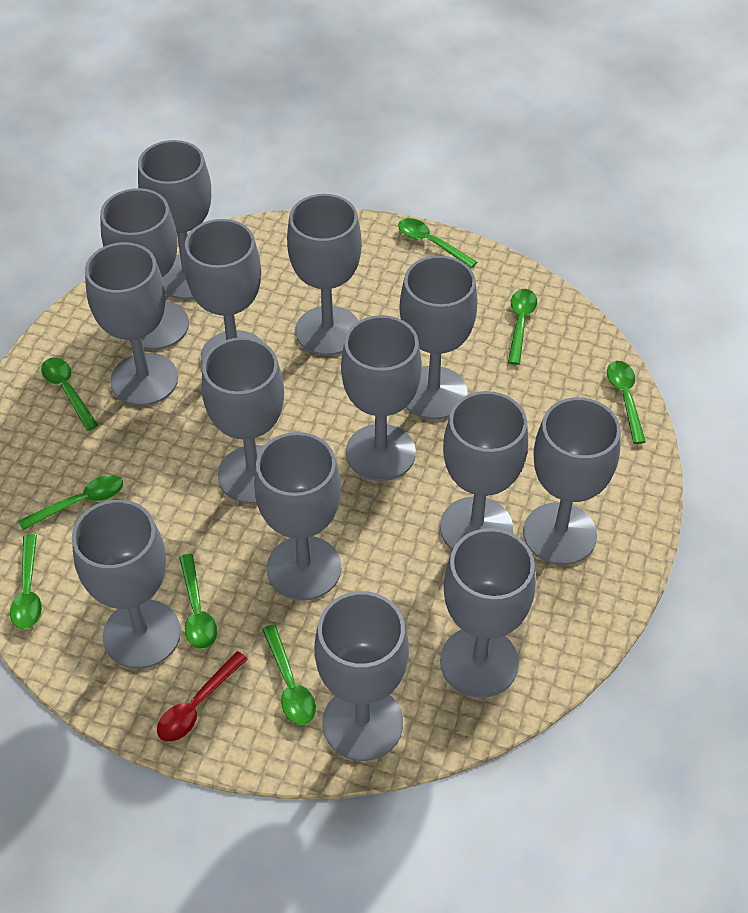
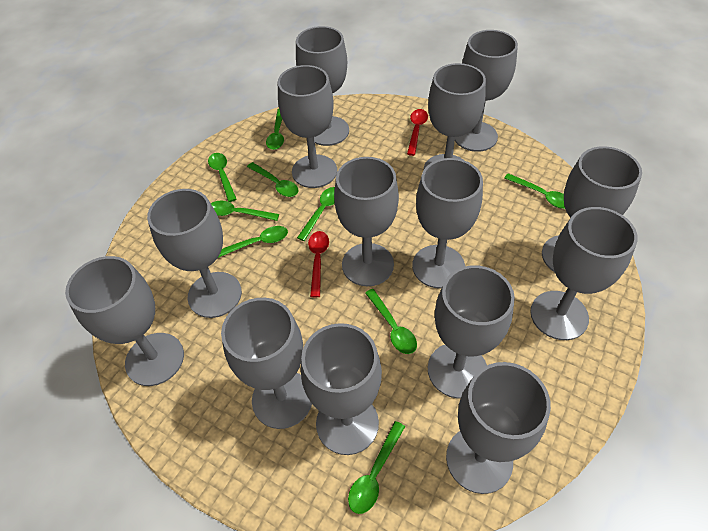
green spoon: [10,534,42,629] [18,475,123,530] [41,357,98,431] [179,554,217,649] [262,624,316,725] [398,218,477,268] [508,289,537,365] [607,361,646,444] = 8 -> [208,153,236,202] [211,201,279,221] [218,226,288,258] [247,162,299,197] [266,109,284,150] [297,187,335,241] [348,421,405,514] [365,289,417,354] [504,173,565,209] = 9
red spoon: [157,651,247,742] = 1 -> [308,231,329,297] [407,109,428,156] = 2

